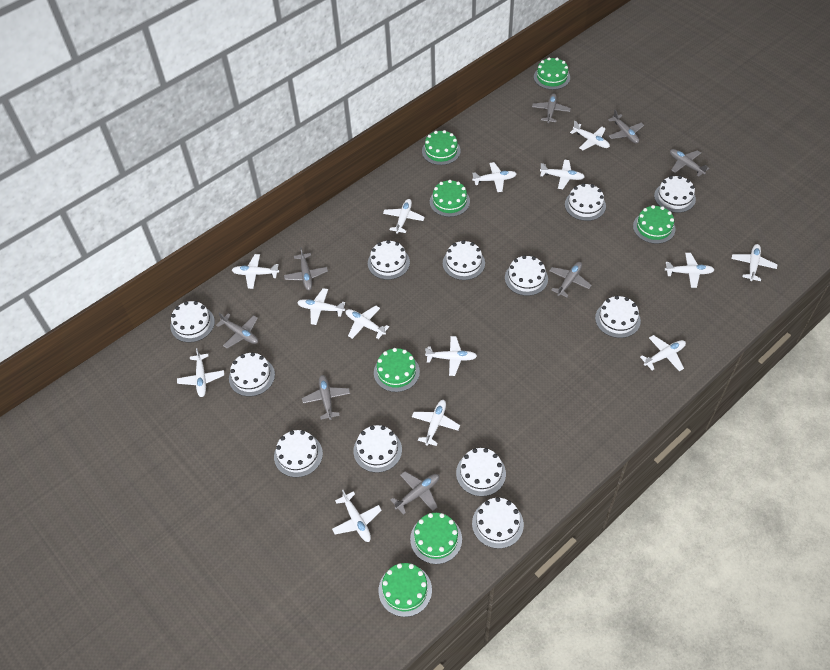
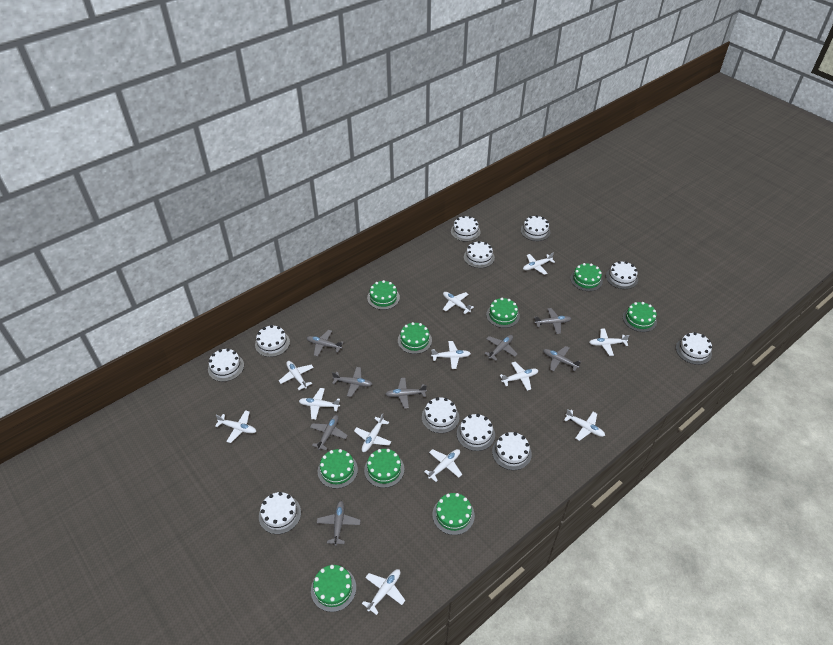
green cake: [374,348,420,392] [379,563,432,617] [410,513,462,564] [422,130,461,165] [430,180,470,217] [534,57,570,90] [633,205,676,244] = 7 -> [311,565,356,612] [318,449,358,489] [364,449,404,488] [367,280,400,310] [398,322,432,354] [433,493,475,535] [486,298,520,328] [570,263,603,291] [623,302,657,332] = 9
white cake: [170,301,215,342] [229,352,275,396] [274,430,323,477] [353,425,402,473] [368,240,410,280] [443,240,485,280] [456,448,506,496] [472,497,524,549] [505,255,548,296] [565,183,606,221] [595,296,641,338] [654,176,696,213] = 12 -> [208,348,244,382] [255,325,290,357] [259,492,301,534] [422,397,459,433] [451,216,480,242] [457,414,495,451] [464,241,495,268] [492,432,532,470] [521,215,550,241] [606,261,638,289] [676,332,712,365] = 11
white plane: [177,348,224,397] [232,254,279,289] [297,288,345,325] [332,490,382,542] [346,305,389,339] [383,199,425,234] [412,400,460,446] [425,336,477,376] [472,162,516,192] [540,160,585,189] [570,121,610,150] [640,335,686,371] [665,253,714,288] [731,244,777,281] = 14 -> [215,410,256,443] [279,361,314,390] [299,388,340,420] [354,413,391,452] [362,569,405,615] [424,449,462,482] [431,341,471,369] [443,292,474,314] [500,362,538,391] [523,253,555,275] [564,409,605,441] [589,328,630,356] = 12

